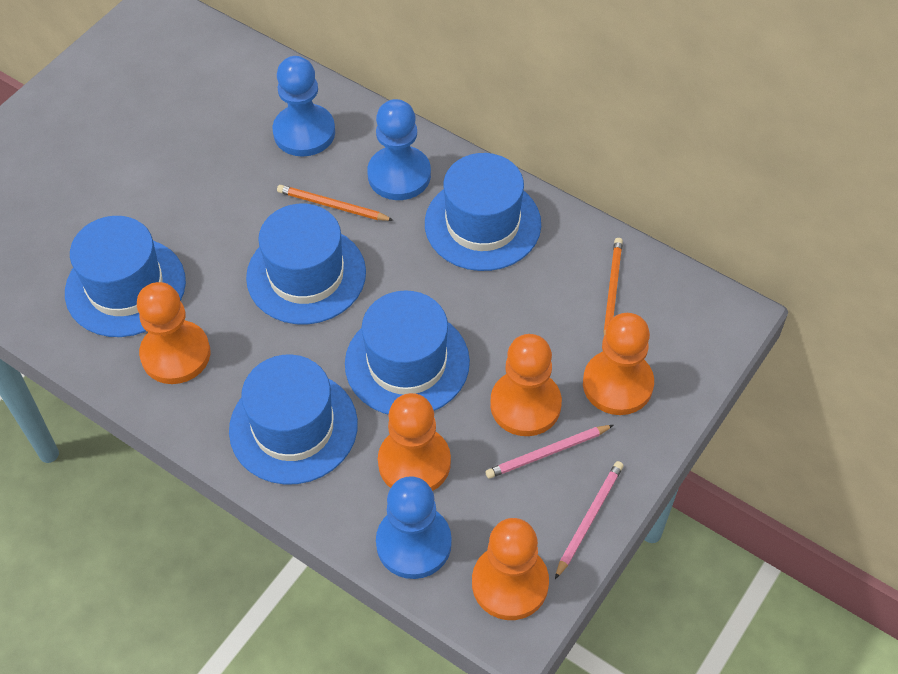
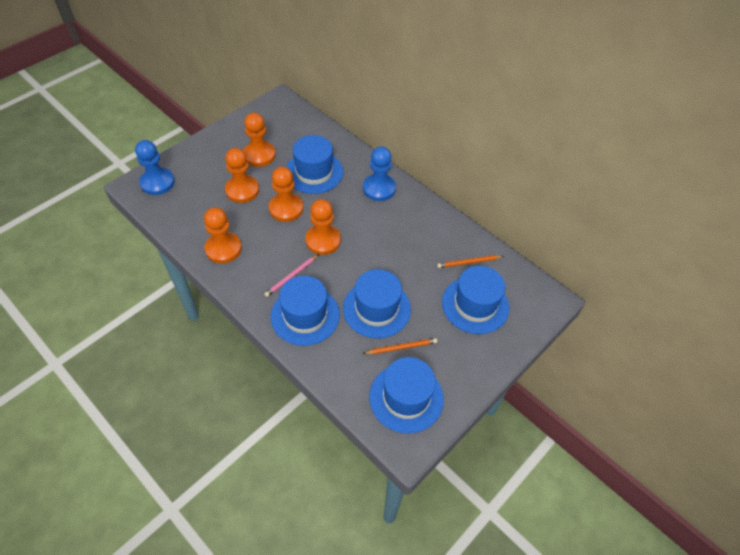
blue pawn: [273,56,335,157] [367,99,431,200] [376,476,452,579] = 3 -> [135,140,175,195] [363,147,396,201] = 2
pink pencil: [485,425,613,479] [555,461,624,579] = 2 -> [264,254,319,297] = 1

